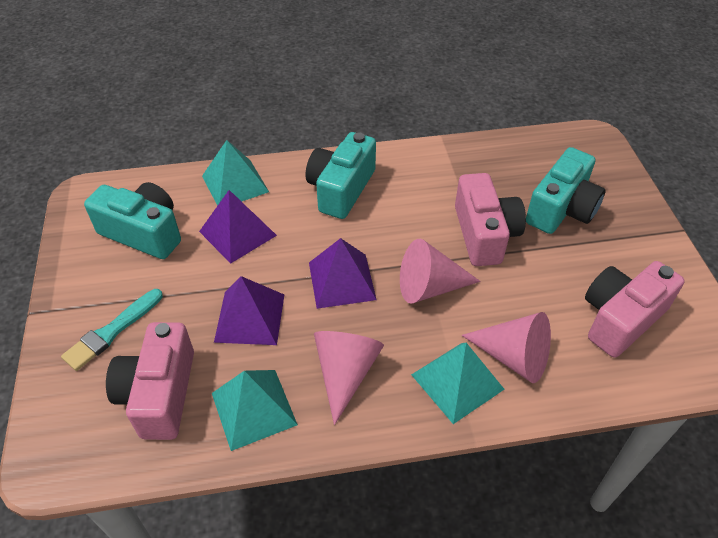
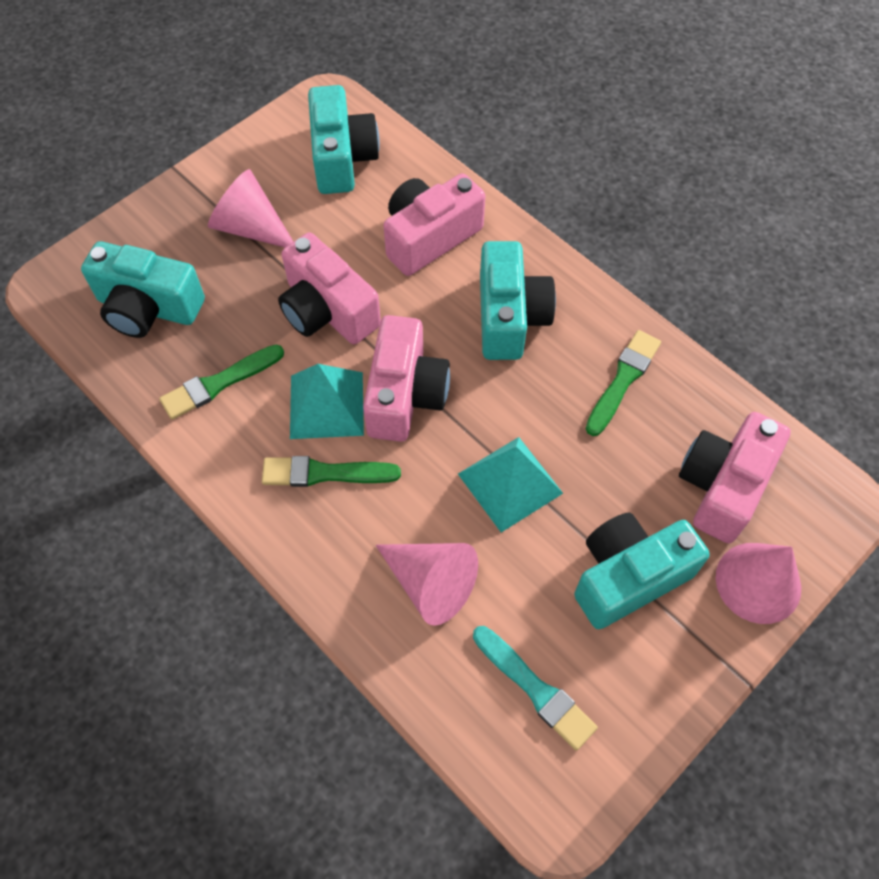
green brush: none = 0 -> [159,345,284,420] [262,456,401,487] [586,330,661,436] = 3
pink camera: [106,322,194,440] [455,173,526,266] [585,261,685,358] = 3 -> [278,233,381,344] [363,315,450,442] [384,173,485,276] [679,412,791,543] = 4
purple pyramid: [199,190,277,264] [214,276,284,345] [309,238,377,309] = 3 -> none = 0
turquoise camera: [84,182,181,259] [306,132,376,219] [526,147,606,234] = 3 -> [81,241,205,338] [308,85,380,194] [480,241,556,360] [574,513,710,629] = 4
turquoise pyramid: [202,140,269,206] [212,370,298,451] [411,343,505,424] = 3 -> [290,364,364,439] [458,437,563,532] = 2

